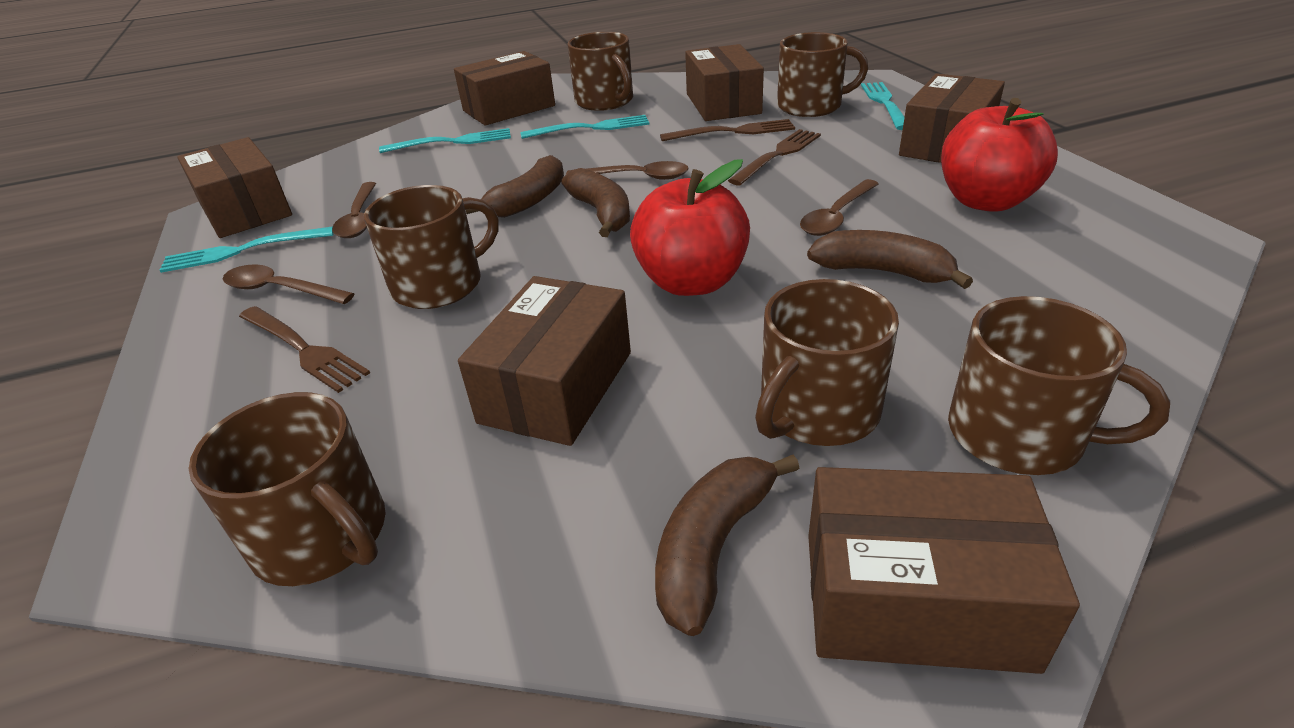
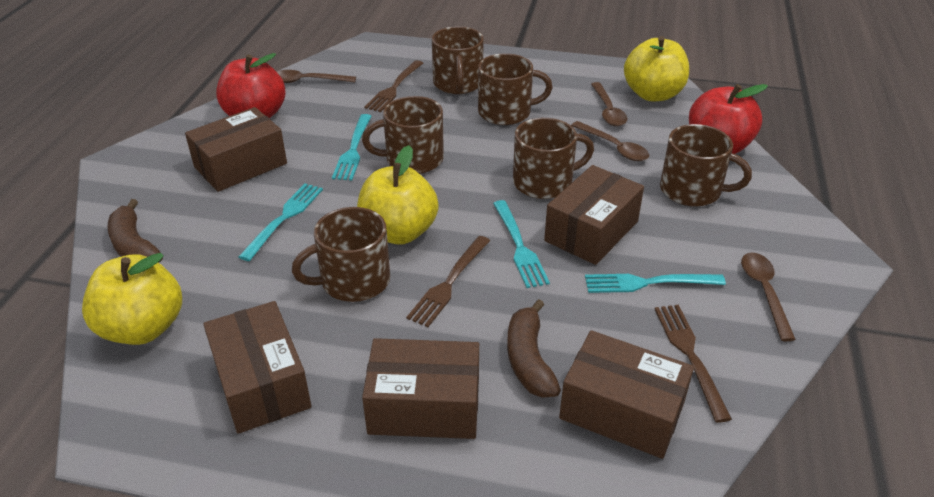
brown banana: [466,155,564,218] [562,168,630,237] [655,455,799,636] [807,230,973,289] = 4 -> [107,199,163,263] [507,299,561,398] = 2
brown box: [177,137,292,238] [454,51,555,125] [458,276,631,446] [685,44,764,121] [808,467,1080,674] [899,74,1005,163] = 6 -> [185,107,287,192] [203,301,311,434] [362,338,479,439] [544,165,644,265] [559,330,694,459] = 5
yellow apple: none = 0 -> [82,253,182,345] [357,145,439,245] [624,36,689,101] = 3

